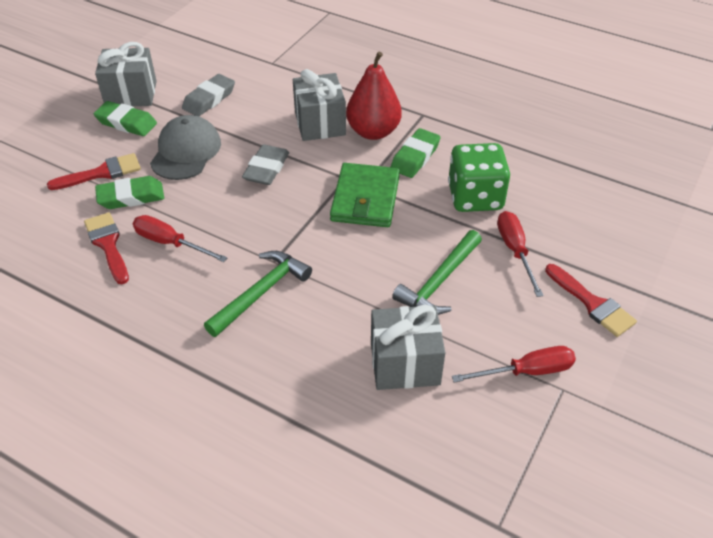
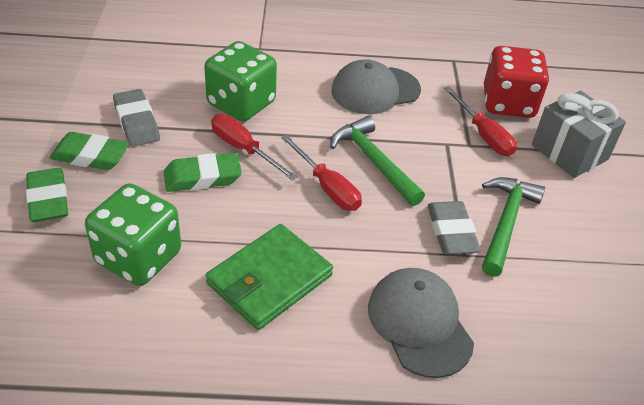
green dice: [448,143,510,212] = 1 -> [85,183,181,286] [204,41,277,121] = 2
grey cap: [150,115,221,180] = 1 -> [332,59,421,114] [368,268,474,378] = 2
grey gift: [95,42,157,106] [293,69,346,141] [371,305,445,390] = 3 -> [532,90,626,178] = 1
red brush: [47,153,141,190] [84,212,129,284] [545,264,637,337] = 3 -> none = 0
red dice: none = 0 -> [484,46,549,118] = 1
red pear: [346,52,402,140] = 1 -> none = 0

